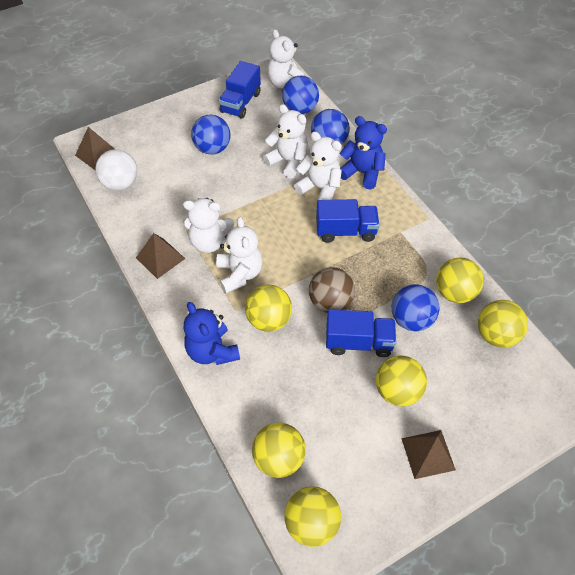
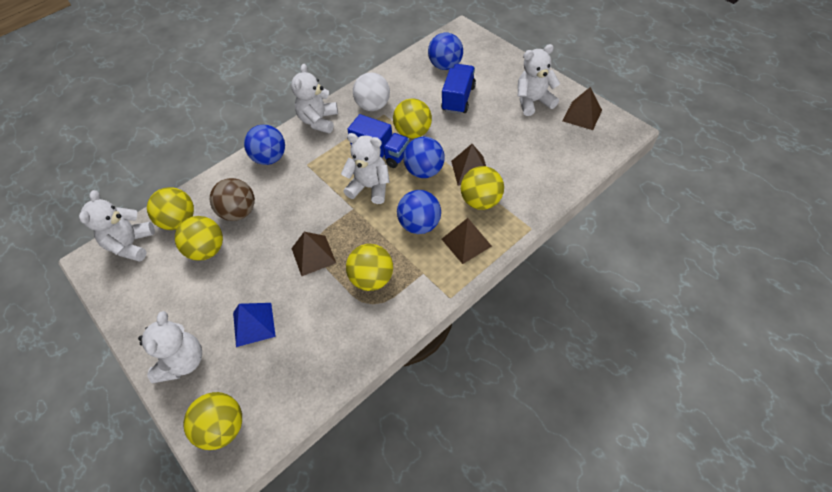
blue pyramid: none = 0 -> [233,303,276,347] = 1
blue teddy bear: [184,302,240,365] [339,116,387,190] = 2 -> none = 0
blue truck: [219,61,261,119] [316,199,380,243] [326,309,397,357] = 3 -> [347,114,409,168] [441,64,476,114] = 2
brown pyramid: [75,127,114,171] [136,233,185,279] [401,430,456,479] = 3 -> [291,232,336,276] [442,218,492,264] [451,144,486,186] [563,87,602,130] = 4

